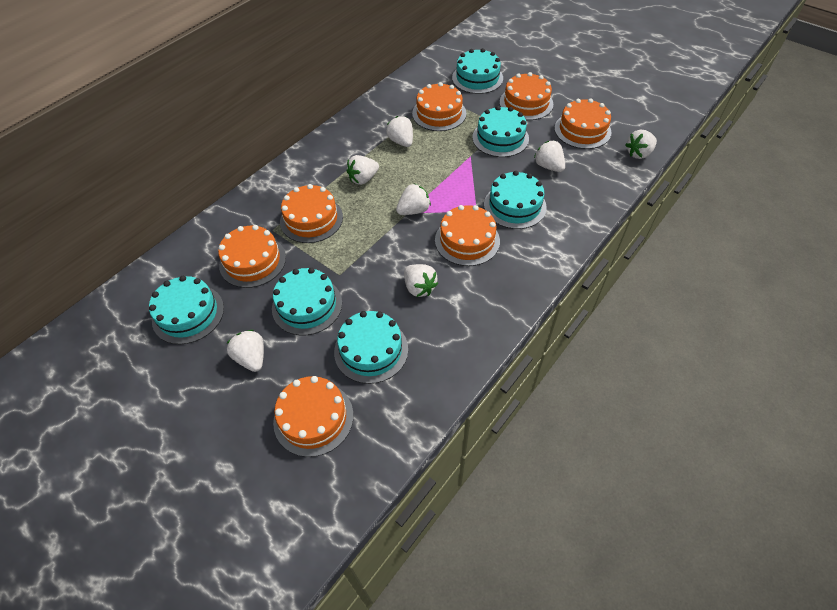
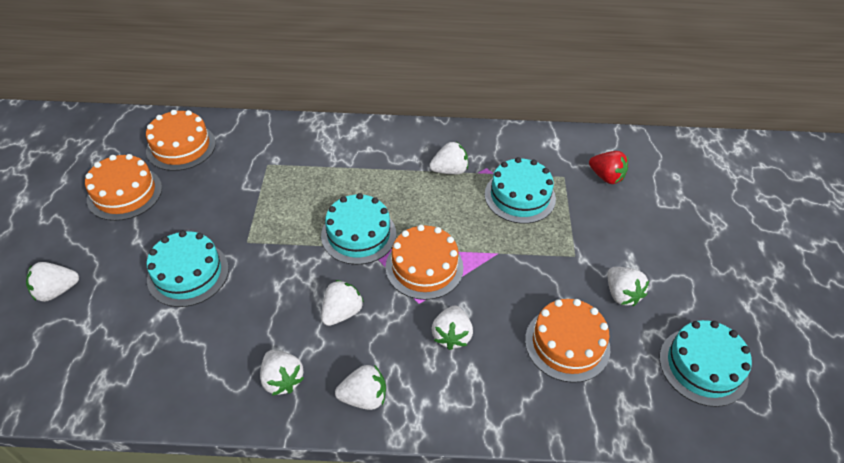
orange cake: [218,225,286,288] [273,376,353,457] [280,184,343,243] [412,82,466,131] [435,205,500,266] [500,72,553,120] [555,99,612,149] = 7 -> [85,154,162,221] [146,110,216,171] [386,225,463,300] [525,299,610,383] = 4
red strawberry: none = 0 -> [589,151,628,184] = 1
turquoise cake: [149,276,224,344] [272,268,342,335] [334,311,408,384] [452,48,503,94] [472,106,529,157] [484,171,547,229] = 6 -> [147,231,229,307] [321,193,396,265] [485,157,556,224] [659,320,752,407] = 4

